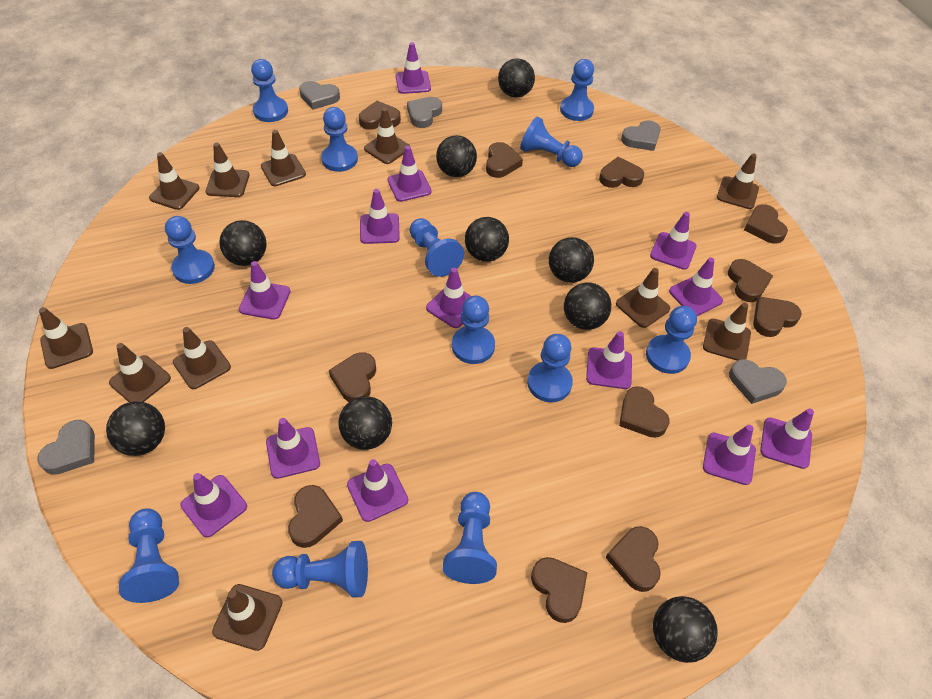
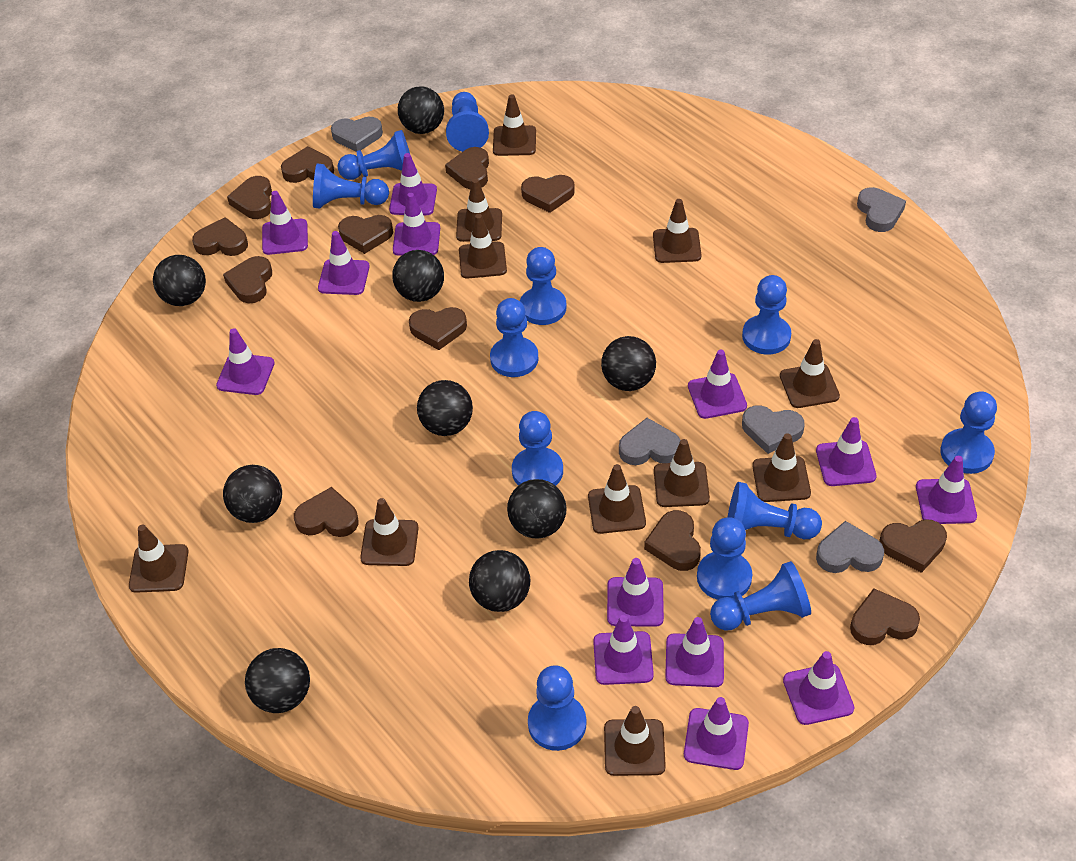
brown heart: [288,485,343,548] [329,352,376,402] [359,101,401,130] [486,142,523,178] [531,557,588,623] [599,157,644,188] [606,526,661,592] [619,386,670,438] [728,259,773,302] [744,204,788,244] [753,297,802,337] = 11 -> [192,217,248,256] [223,256,272,303] [227,176,272,219] [281,146,334,183] [294,487,359,537] [338,215,393,254] [409,307,467,350] [445,147,489,189] [521,175,575,213] [644,510,701,571] [850,588,920,645] [879,519,947,573] = 12

